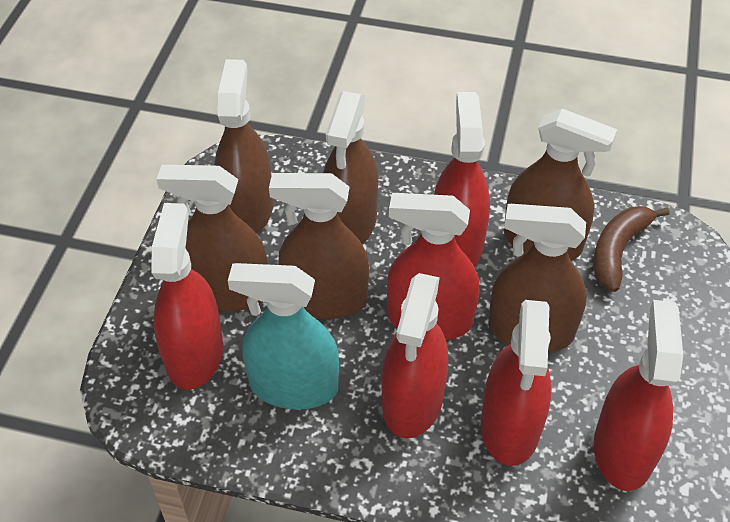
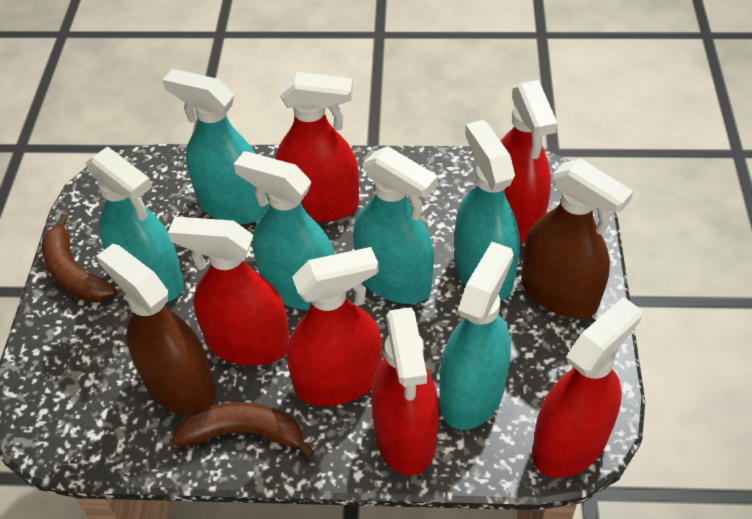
brown banana: [593,206,669,292] = 1 -> [42,214,116,302] [172,402,315,459] = 2
brown spray bottle: [157,165,268,311] [214,59,273,234] [269,173,369,319] [323,91,378,244] [488,204,587,352] [504,109,617,260] = 6 -> [96,244,216,416] [521,158,633,318] = 2
turquoise spray bottle: [228,263,339,410] = 1 -> [86,147,184,302] [163,69,268,224] [234,151,335,310] [353,146,438,304] [439,242,514,430] [455,120,520,301] = 6

